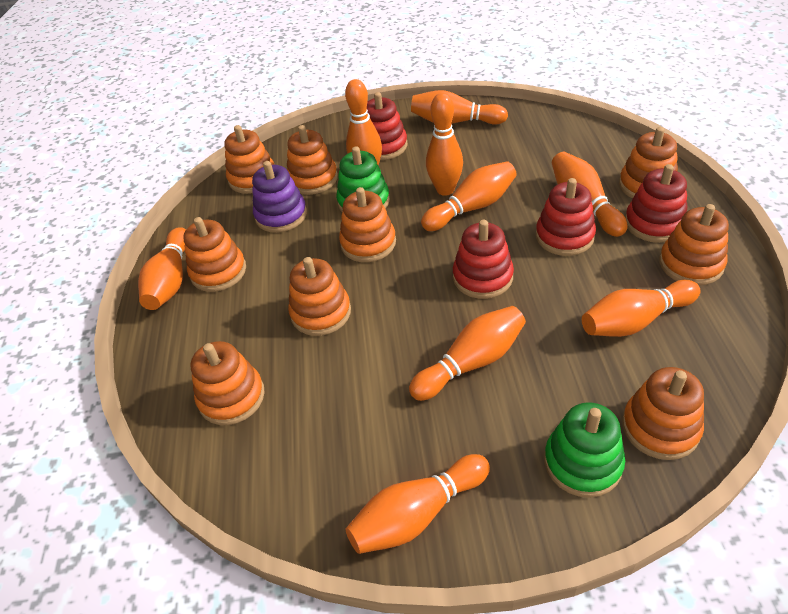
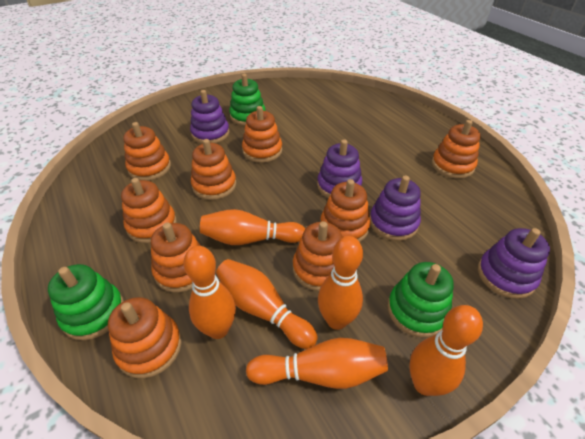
green stacking toy: [336,146,390,212] [544,402,625,498] = 2 -> [48,264,124,340] [229,74,265,126] [388,262,454,337] = 3
orange bowling pin: [138,227,186,310] [345,79,382,166] [346,454,490,554] [409,306,526,401] [411,90,508,125] [421,162,517,231] [426,93,463,196] [552,152,627,237] [582,280,700,337] = 9 -> [183,246,236,339] [200,209,305,245] [216,259,318,349] [246,338,388,389] [318,236,363,330] [409,305,483,396] = 6
purple stacking toy: [252,161,307,233] = 1 -> [190,90,229,144] [317,139,362,198] [370,175,421,241] [478,228,550,299] = 4
red stacking toy: [367,92,408,160] [453,220,514,299] [536,178,596,256] [625,164,687,243] = 4 -> none = 0

